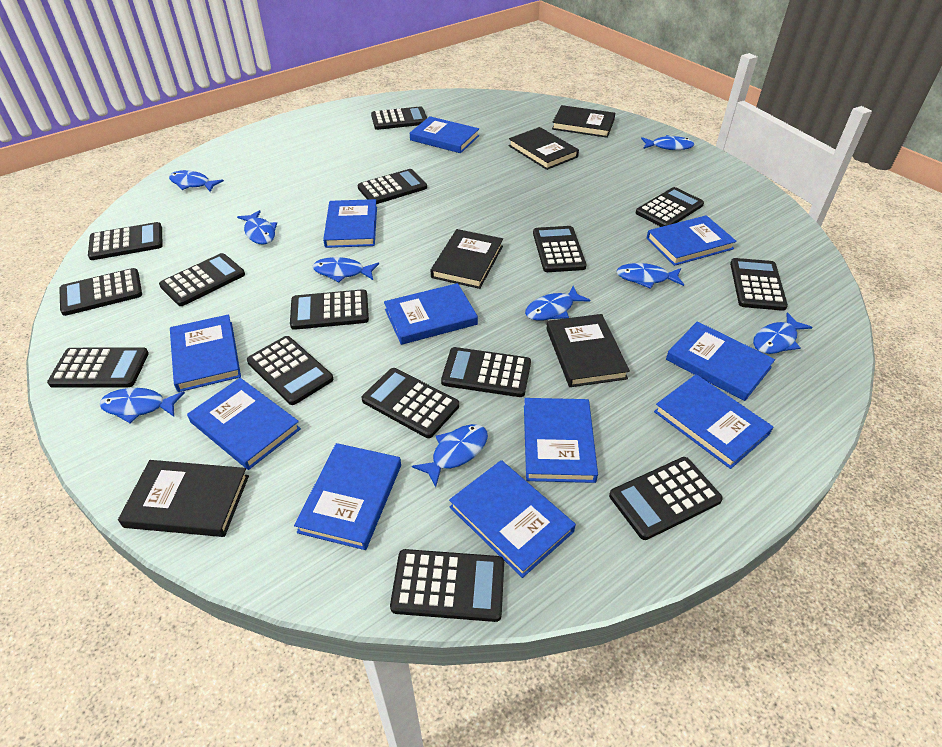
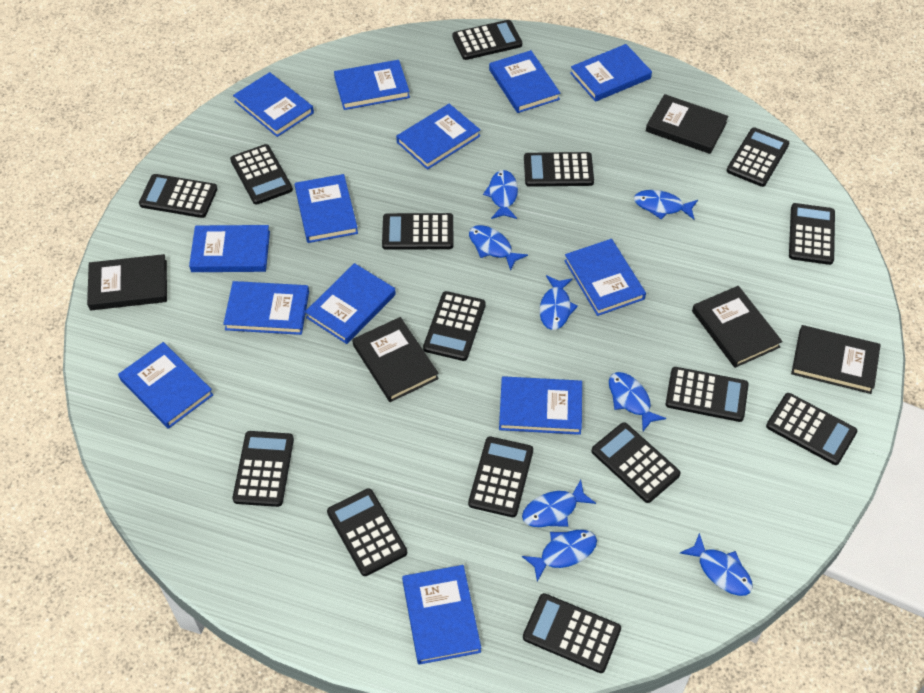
blue book: [170,314,241,392] [187,378,301,470] [294,443,401,550] [323,199,377,248] [384,283,478,345] [410,116,479,153] [449,460,576,578] [524,398,598,483] [646,215,737,266] [654,374,773,469] [666,321,775,401] = 11 -> [118,342,213,429] [189,225,270,272] [223,281,309,335] [233,72,314,137] [295,174,358,243] [305,263,396,344] [334,60,410,110] [396,104,480,170] [402,565,481,665] [489,50,560,113] [499,376,582,435] [564,239,646,316] [570,44,652,102] = 13
blue fish: [100,388,185,423] [169,170,224,192] [237,210,277,245] [313,257,379,282] [412,424,488,487] [525,286,590,321] [616,263,684,289] [641,135,694,150] [753,312,812,354] = 9 -> [469,225,528,271] [483,170,518,219] [522,480,596,527] [522,530,597,582] [540,275,578,330] [609,372,666,431] [634,190,698,220] [680,533,753,596] = 8

